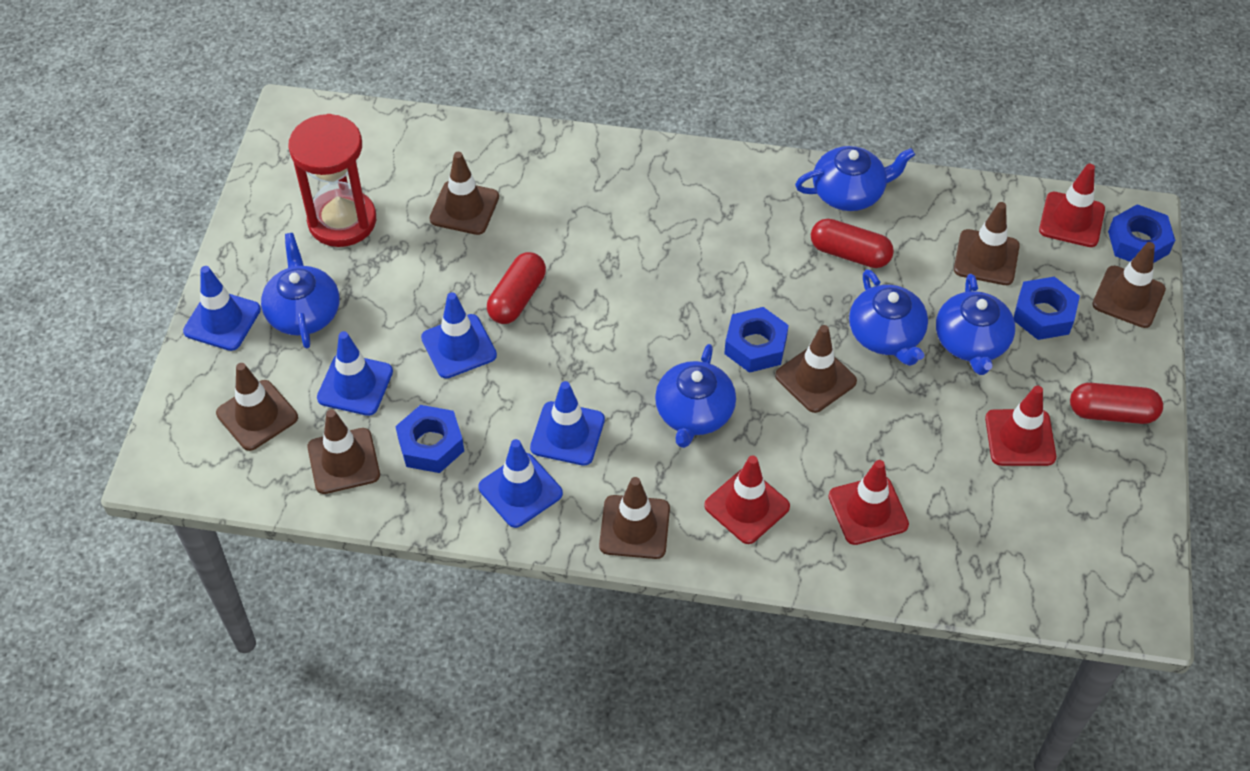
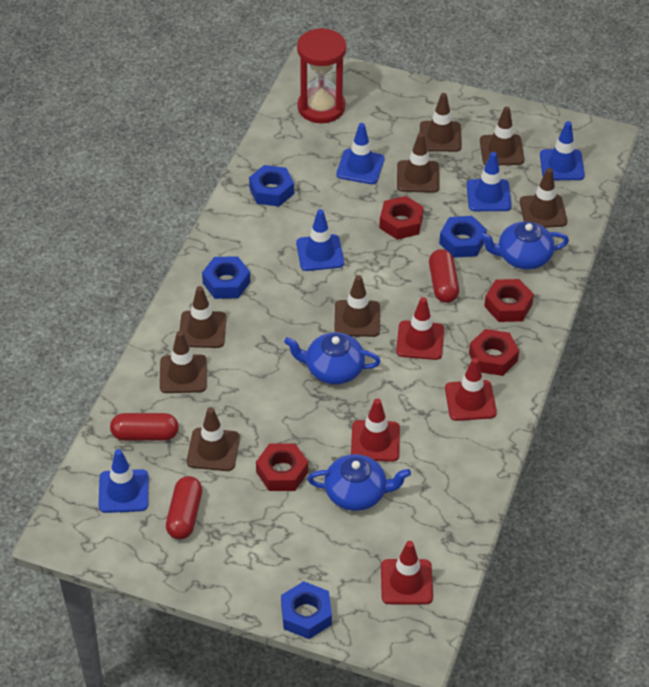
blue teapot: [261,233,339,348] [655,344,736,448] [795,146,915,211] [849,269,928,366] [936,274,1015,375] = 5 -> [284,332,381,384] [307,454,411,511] [479,221,569,270] = 3
brown traffic cone: [216,363,298,451] [307,409,380,494] [429,152,499,235] [599,477,670,559] [775,325,857,413] [954,202,1020,285] [1092,242,1166,328] = 7 -> [160,331,207,393] [179,286,227,348] [187,407,240,471] [334,275,380,337] [397,133,440,193] [420,93,462,152] [480,106,525,165] [520,168,567,228] = 8
red nut: none = 0 -> [256,443,308,491] [379,196,424,240] [469,329,519,376] [484,279,534,322] = 4

